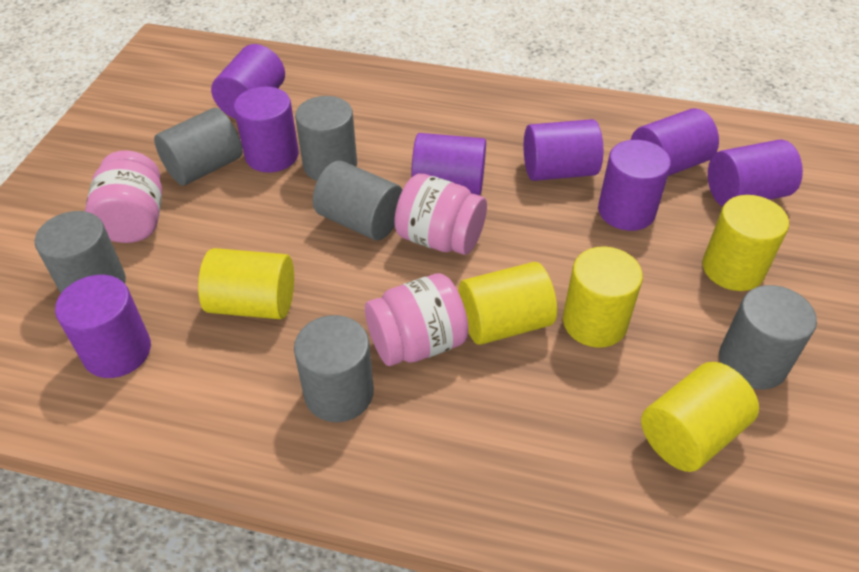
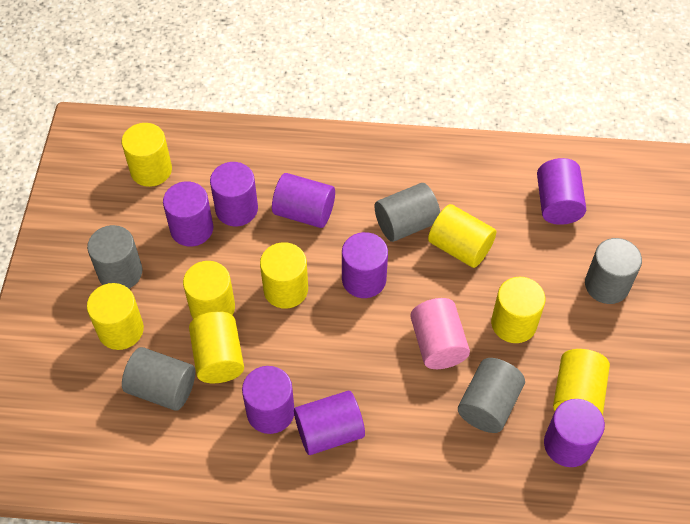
grey cylinder: [35,211,126,293] [154,108,242,186] [294,315,374,422] [295,96,357,181] [313,161,403,240] [719,285,817,390] = 6 -> [87,225,142,288] [122,347,195,411] [374,183,440,242] [458,358,525,433] [585,238,642,304] = 5
pink cylinder: none = 0 -> [410,298,470,369] = 1
pink jar: [85,150,162,243] [365,273,469,366] [394,174,487,255] = 3 -> none = 0
yellow cylinder: [198,248,294,319] [459,262,557,345] [563,246,643,348] [641,362,759,472] [702,195,789,291] = 5 -> [87,283,144,350] [122,123,172,187] [183,261,235,319] [189,311,244,383] [260,242,308,309] [428,204,496,268] [491,277,545,343] [553,349,610,415] = 8

